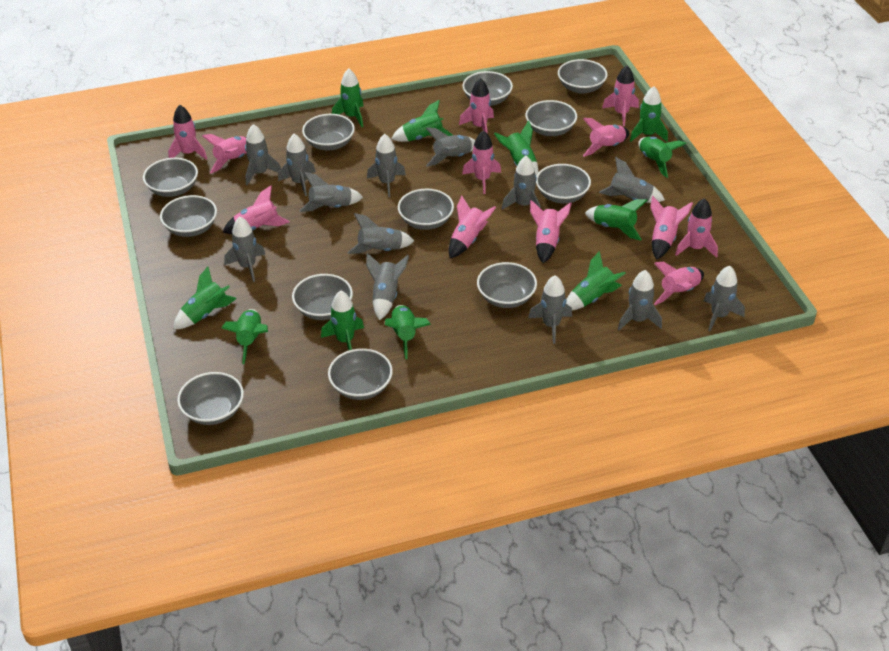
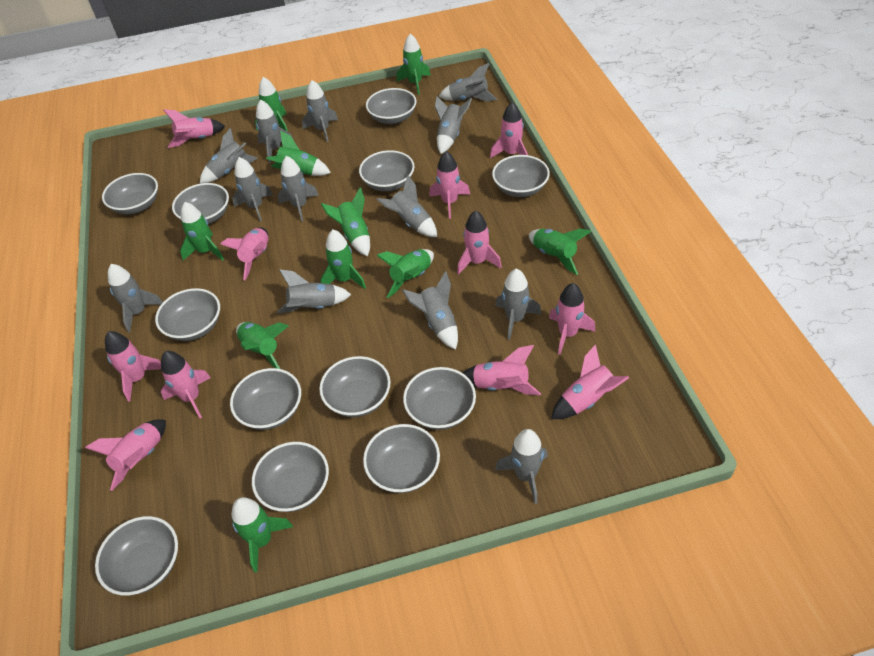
green rocket: [173,267,237,329] [221,309,268,364] [321,291,364,350] [332,68,364,127] [385,305,431,359] [391,100,453,142] [494,120,538,176] [566,251,626,311] [585,199,647,241] [630,86,668,142] [638,136,687,178] = 11 -> [180,202,224,261] [231,497,293,573] [236,322,288,369] [255,77,288,132] [266,131,331,176] [320,230,366,289] [321,188,370,256] [376,249,434,298] [397,34,431,95] [529,229,591,275] = 10
pink rocket: [168,105,207,160] [202,134,246,173] [223,186,290,234] [449,196,496,258] [459,78,494,133] [462,130,501,194] [530,200,572,263] [583,118,629,157] [602,66,639,126] [650,196,693,260] [654,262,704,305] [675,198,718,258] = 12 -> [85,419,166,491] [105,331,161,402] [161,351,211,418] [163,109,225,148] [221,228,269,280] [429,151,470,219] [457,210,502,275] [463,345,541,395] [490,102,528,158] [549,283,595,355] [551,345,629,419] = 11

